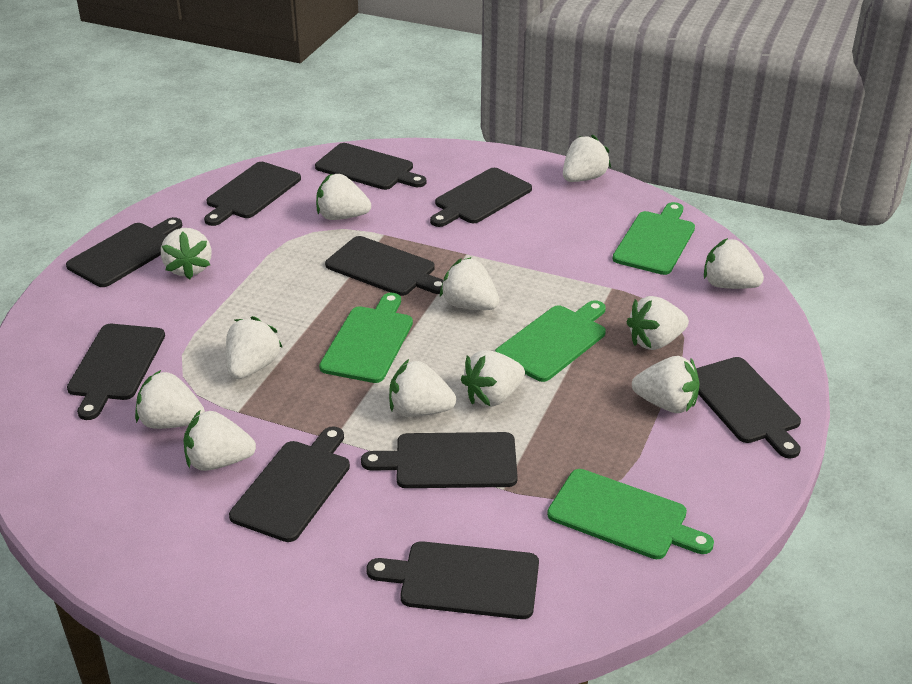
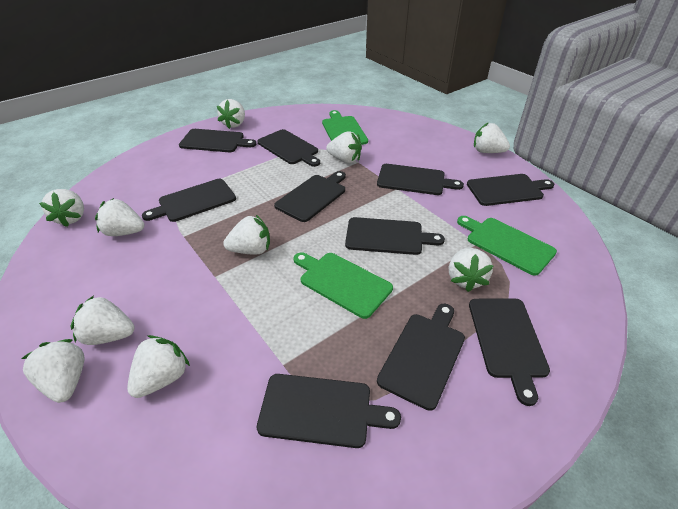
green cutting board: [319,293,413,383] [495,300,606,382] [547,469,714,559] [613,202,695,275] = 4 -> [293,252,393,319] [322,110,368,145] [457,216,557,276] = 3
white strawberry: [135,370,205,429] [161,228,211,280] [183,410,256,471] [226,316,283,379] [316,174,371,220] [389,359,456,417] [440,257,499,310] [461,350,525,407] [563,135,611,182] [627,296,689,350] [632,356,699,413] [704,238,764,289] = 12 -> [21,339,85,403] [39,189,84,227] [70,295,134,345] [95,198,144,236] [127,335,190,398] [217,99,245,129] [223,215,270,255] [326,132,362,163] [449,248,494,292] [474,122,510,153] = 10

